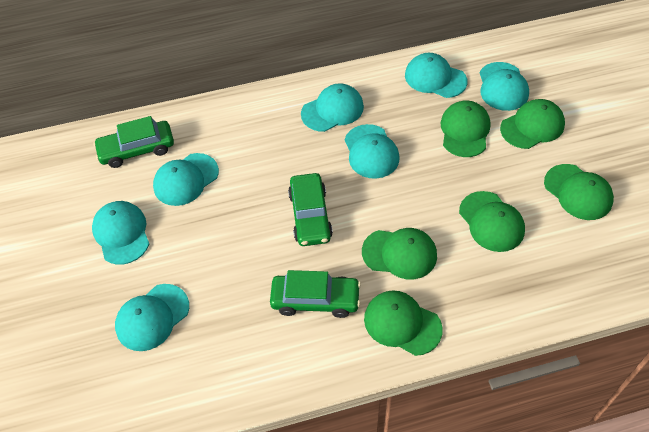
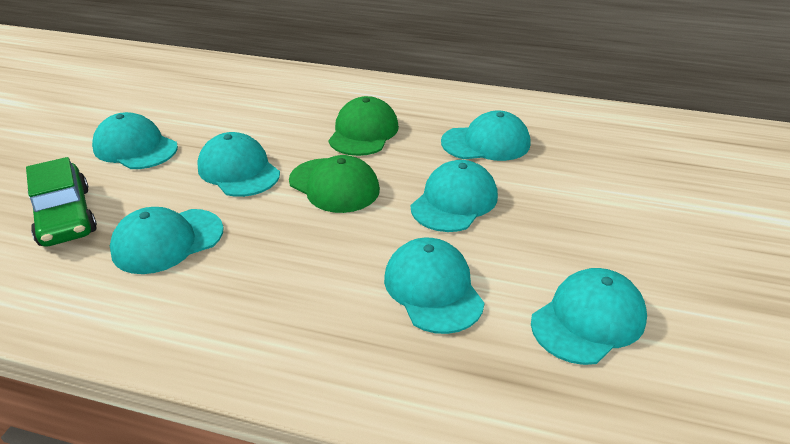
green cap: [362,228,437,279] [364,290,443,356] [441,100,490,157] [459,191,525,252] [500,99,565,149] [544,164,614,220] = 6 -> [289,155,380,213] [328,96,399,156] = 2
green car: [93,116,174,168] [270,270,361,318] [288,173,333,246] = 3 -> [26,157,97,247] = 1

